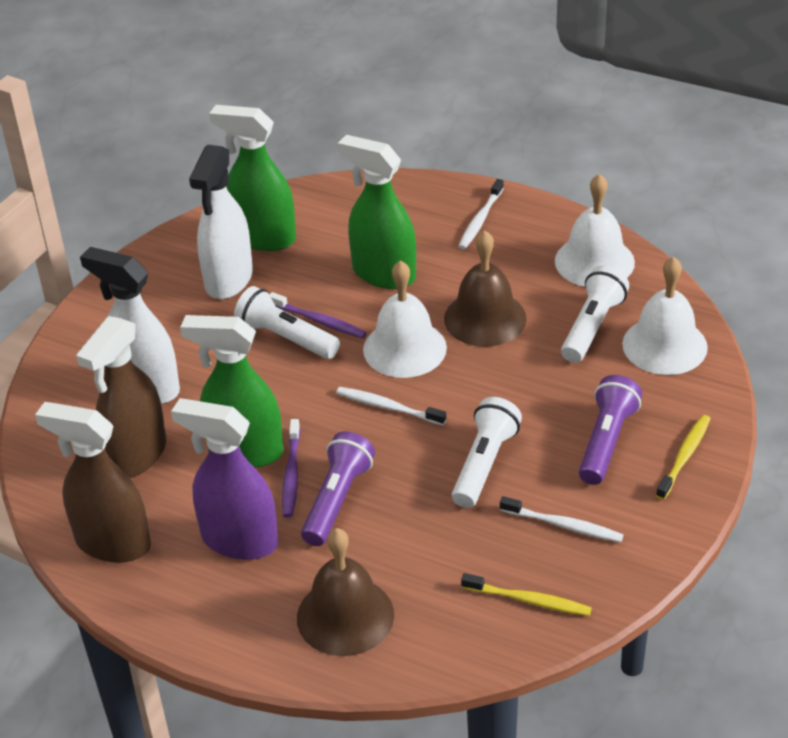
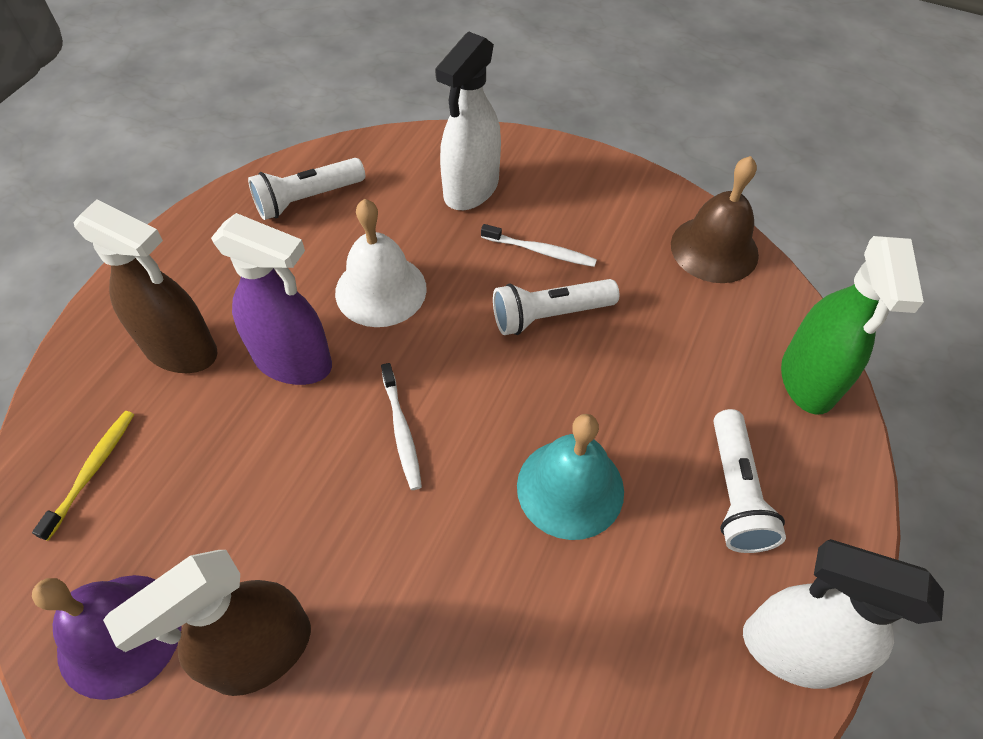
brown bell: [297,528,394,656] [444,230,527,347] = 2 -> [671,156,759,283] = 1
green spray bottle: [180,315,283,468] [209,105,296,251] [337,135,416,289] = 3 -> [781,236,924,415] = 1
purple bell: none = 0 -> [32,575,182,700] = 1
purple flashlight: [301,431,375,546] [579,375,642,485] = 2 -> none = 0
purple toothbrush: [269,292,367,339] [282,419,300,517] = 2 -> none = 0
turquoise bell: none = 0 -> [517,414,624,540] = 1
white bell: [363,260,447,378] [555,174,635,287] [622,257,708,375] = 3 -> [335,199,427,327] = 1
white toothbrush: [336,387,446,425] [458,179,504,249] [500,496,623,543] = 3 -> [381,363,422,490] [481,224,597,267] = 2
yellow toothbrush: [461,573,592,616] [656,415,711,500] = 2 -> [32,411,134,541] = 1

